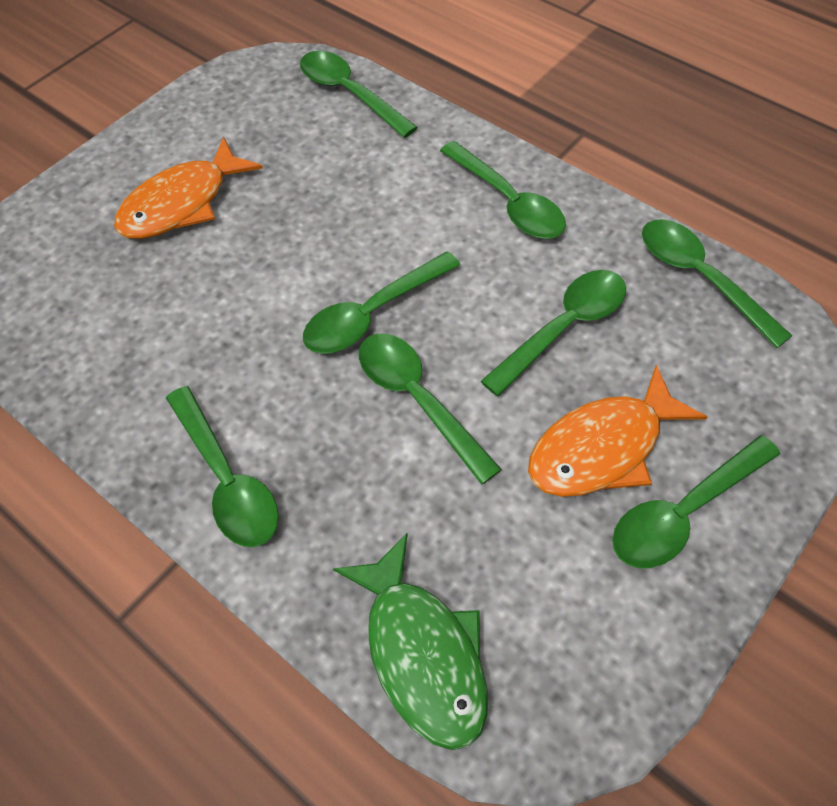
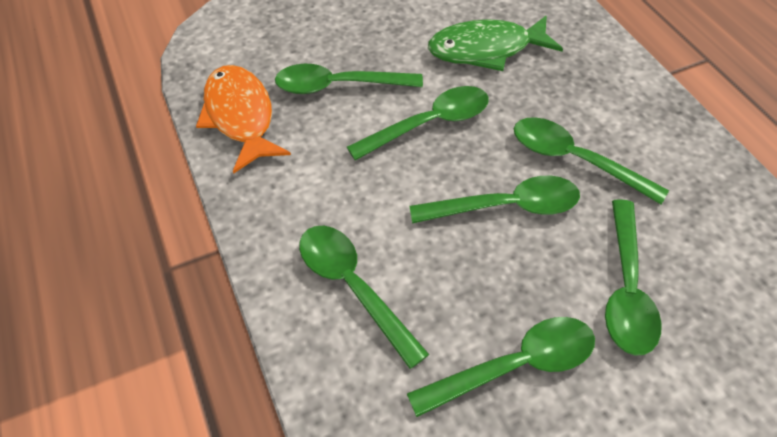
green spoon: [166,386,279,547] [300,51,418,138] [303,251,460,354] [359,333,502,485] [440,141,566,239] [481,270,626,397] [612,435,780,568] [642,219,793,348] = 8 -> [275,64,423,94] [299,226,429,369] [347,86,489,160] [407,317,595,417] [409,176,580,223] [514,117,669,204] [605,199,662,356] = 7
orange fish: [114,137,263,239] [528,365,707,497] = 2 -> [196,65,291,174] = 1

